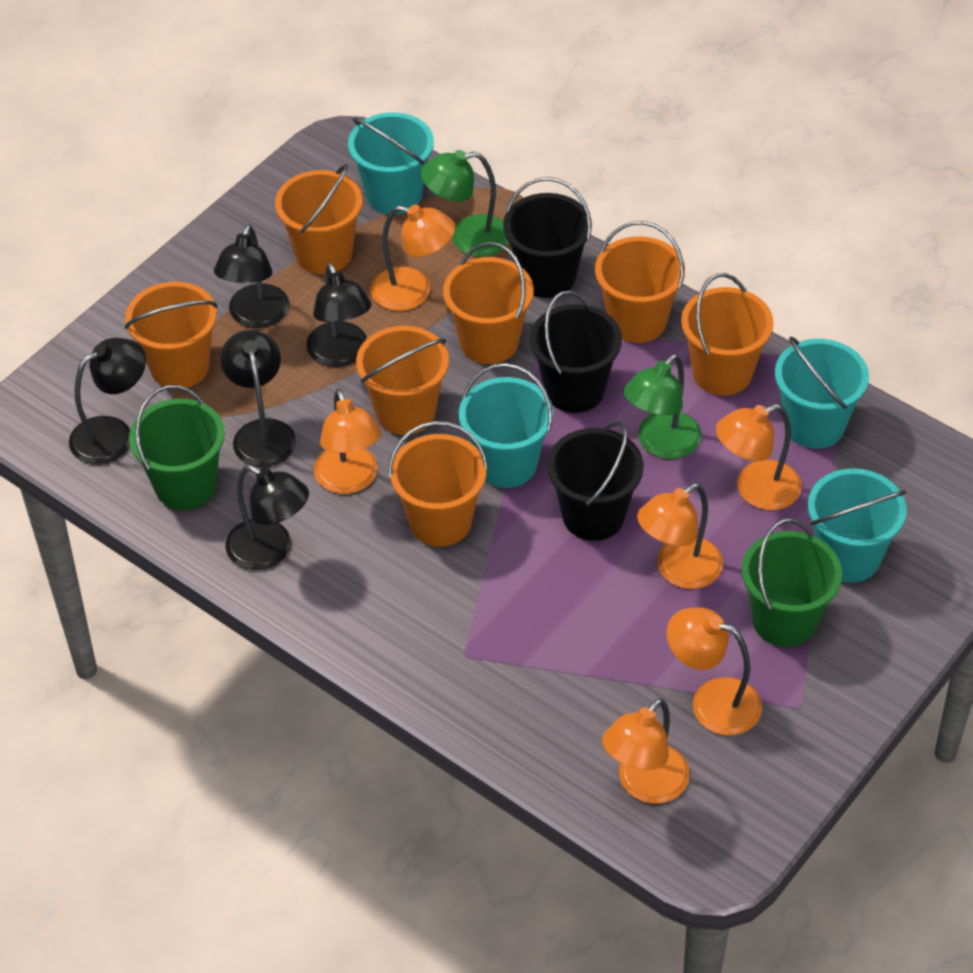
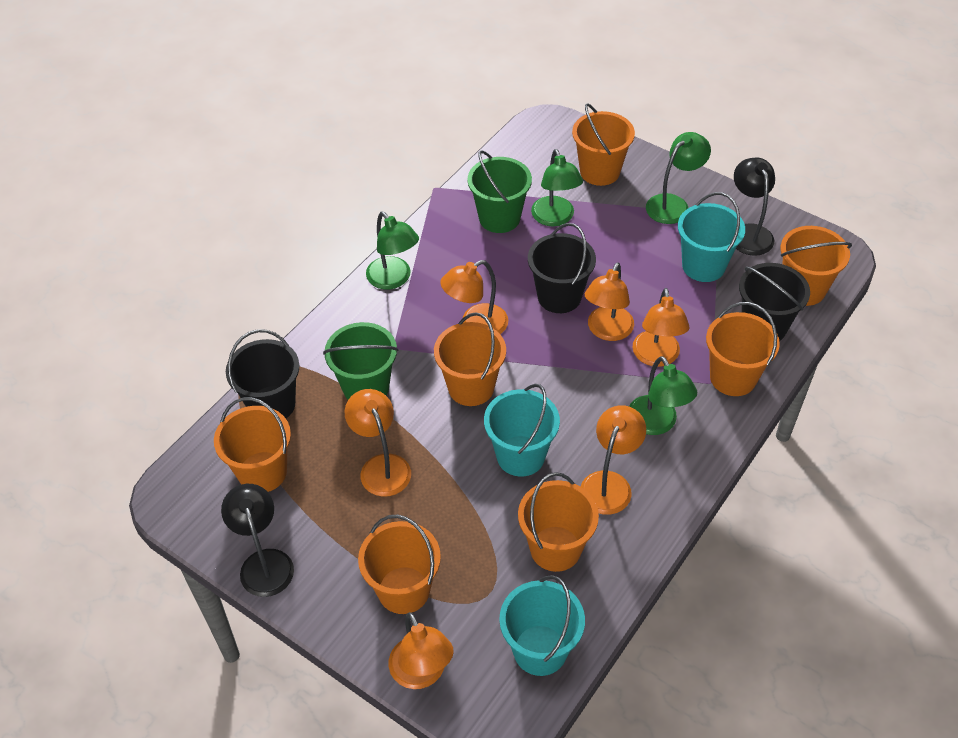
black lamp: [69,338,146,465] [214,224,289,328] [220,330,296,467] [226,465,309,570] [306,262,372,367] = 5 -> [221,484,294,597] [734,158,775,256] = 2
green lamp: [421,150,509,257] [624,354,701,459] = 2 -> [366,212,419,289] [531,149,583,226] [629,356,697,435] [646,132,711,224] = 4
turquoise bucket: [348,112,434,215] [459,363,553,488] [775,336,869,449] [808,468,906,583] = 4 -> [484,384,560,477] [499,575,585,676] [678,192,745,282] = 3

